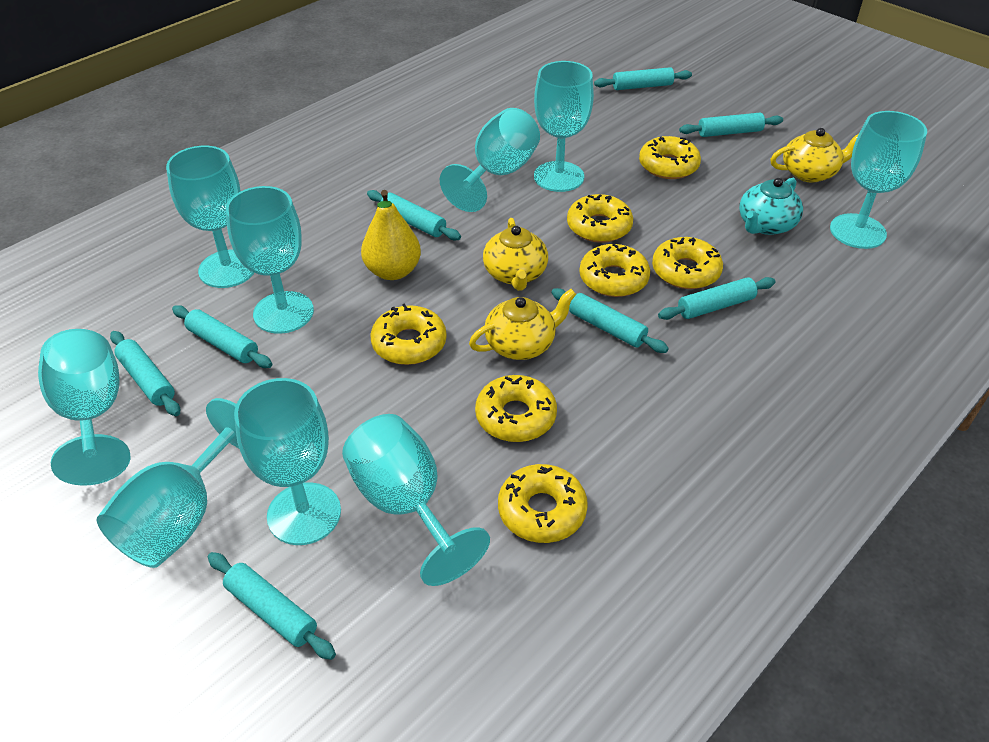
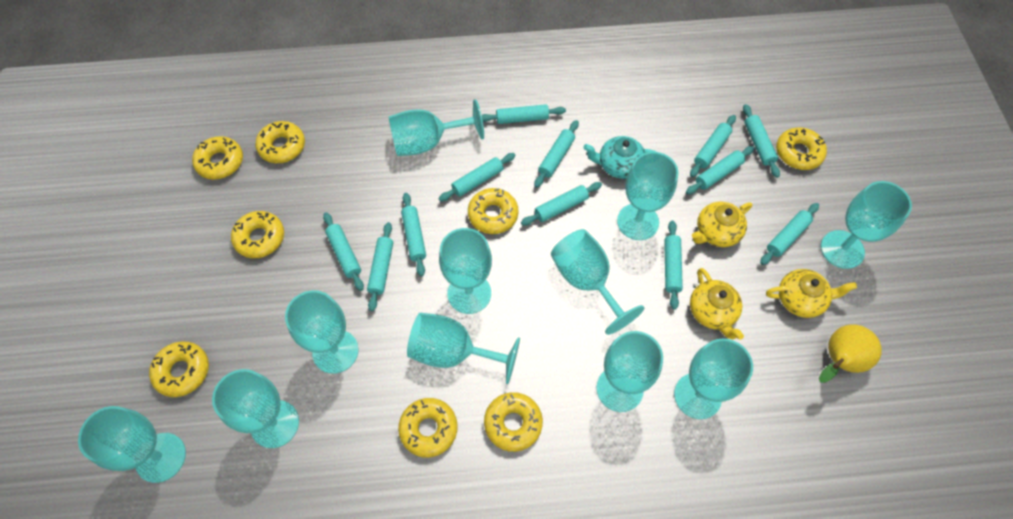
turquoise goblet: [38,329,131,486] [96,398,239,568] [166,146,254,288] [226,186,314,334] [234,378,341,545] [342,414,490,586] [440,108,540,212] [534,61,594,192] [830,111,927,249] = 9 -> [78,406,186,483] [212,369,299,448] [285,290,359,374] [388,99,484,156] [407,313,520,384] [439,228,492,314] [551,229,644,335] [597,331,663,412] [617,152,678,240] [674,338,753,419] [821,181,912,269] = 11
turquoise rolling pin: [110,331,180,416] [172,305,272,368] [208,552,336,660] [367,190,461,240] [551,288,669,353] [594,67,692,90] [658,277,776,320] [679,113,783,137] = 8 -> [323,212,364,291] [367,222,393,311] [401,193,426,276] [438,153,516,202] [482,104,566,124] [521,182,602,226] [534,120,579,188] [664,221,683,310] [686,146,754,194] [690,115,736,177] [743,104,780,178] [760,203,819,265] = 12
yellow donut: [371,303,447,365] [475,375,557,442] [498,464,588,543] [567,194,633,243] [579,243,650,297] [639,136,701,179] [652,237,723,289] = 7 -> [149,342,209,397] [192,136,243,180] [231,211,284,258] [255,121,305,163] [398,398,458,458] [468,188,519,234] [484,392,543,452] [776,127,827,170] = 8

